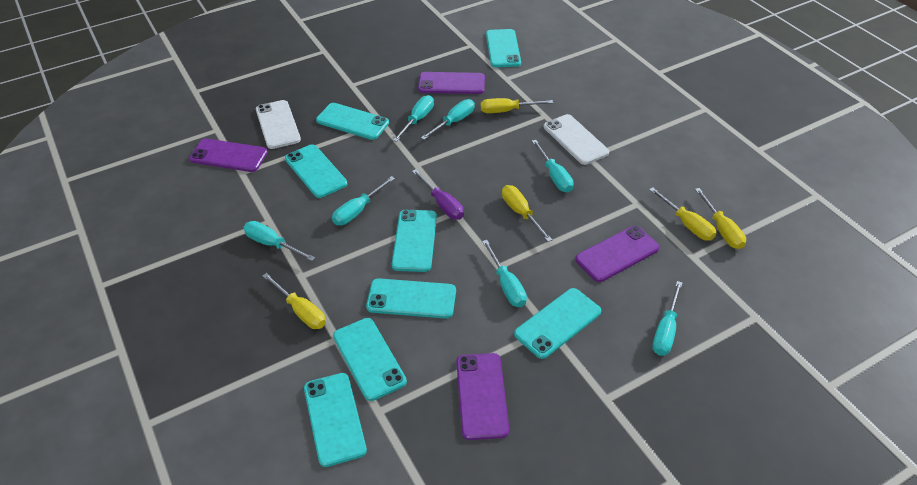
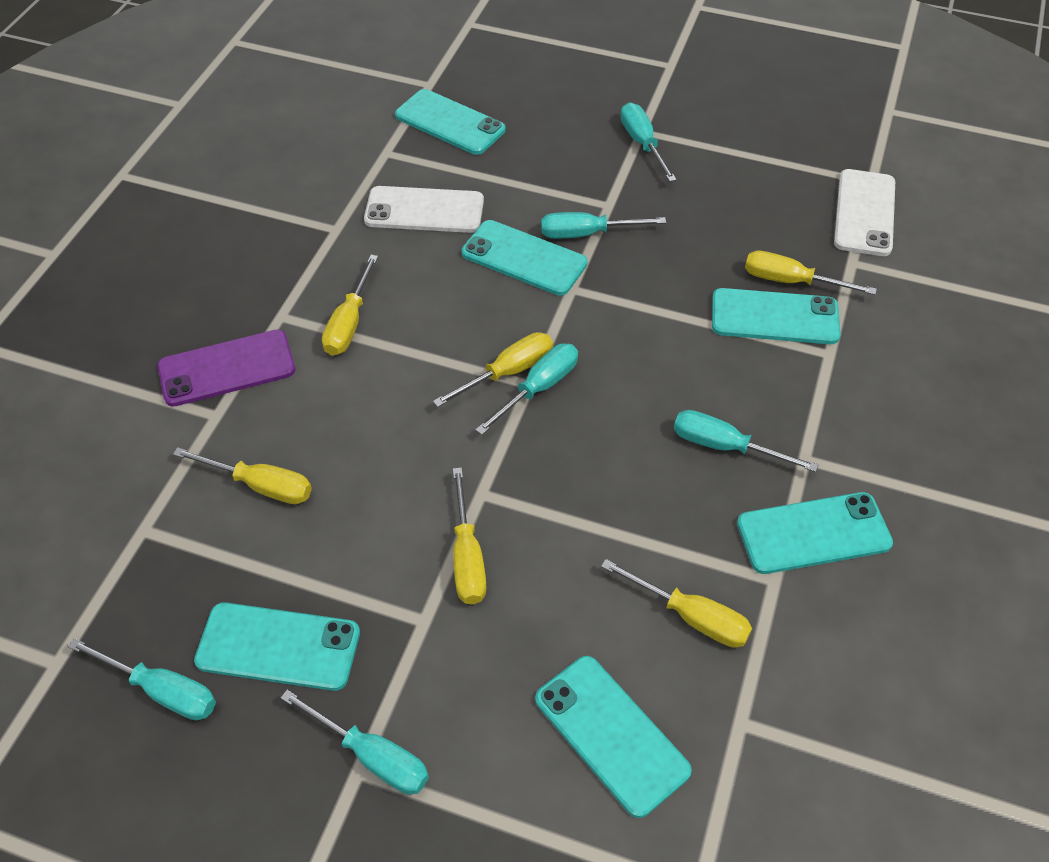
purple phone: [189,138,268,172] [418,72,485,94] [456,353,509,440] [575,226,660,282] = 4 -> [157,330,295,407] = 1
purple screwdriver: [412,169,464,220] = 1 -> none = 0
turquoise phone: [285,144,348,198] [304,373,367,467] [316,103,389,140] [333,318,407,401] [366,278,456,319] [392,210,437,272] [486,29,521,68] [514,288,601,359] = 8 -> [194,602,360,691] [395,89,506,155] [461,220,587,296] [535,656,692,818] [712,288,841,344] [737,492,893,574] = 6
turquoise screwdriver: [243,221,315,261] [332,176,395,225] [393,95,434,142] [421,99,475,140] [482,240,527,307] [532,140,574,193] [652,281,683,356] = 7 -> [68,638,216,720] [280,690,429,794] [476,344,578,435] [541,212,666,239] [620,103,677,182] [674,410,818,472] = 6
yellow screwdriver: [262,273,326,329] [481,98,553,113] [502,185,552,242] [649,187,716,241] [695,188,746,249] = 5 -> [173,447,312,504] [322,255,378,356] [433,332,553,407] [453,467,487,605] [601,559,752,648] [745,251,877,295] = 6

